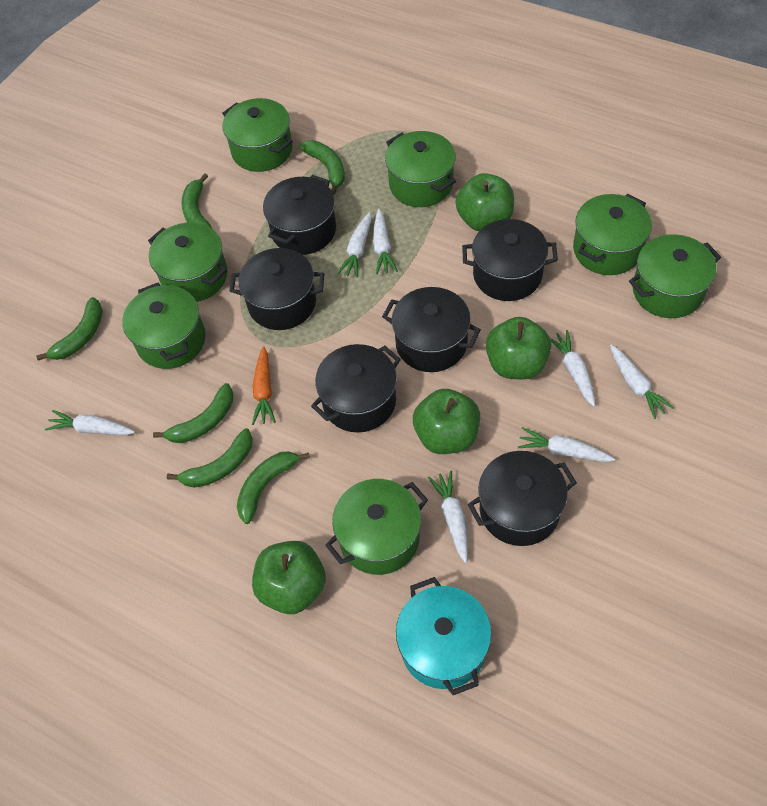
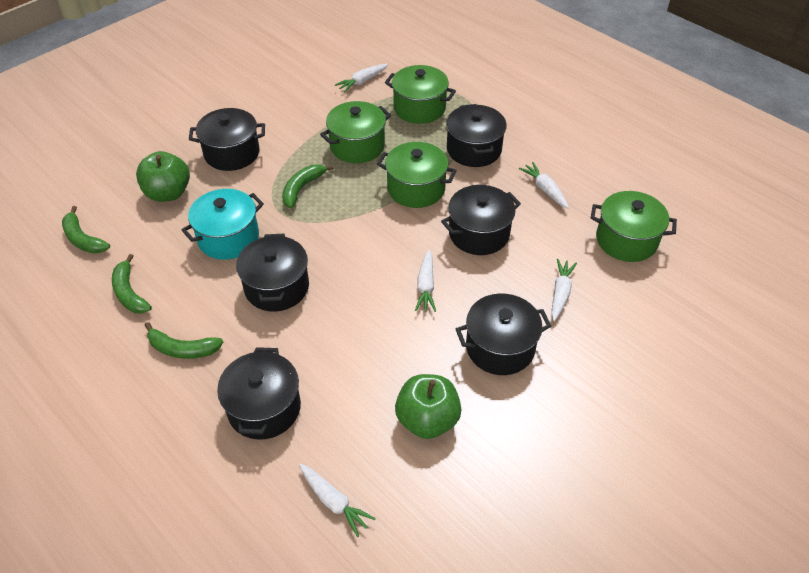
green apple: [252,541,326,614] [413,389,480,454] [456,173,514,231] [486,317,551,380] = 4 -> [136,151,190,202] [395,374,462,439] = 2
green banana: [36,297,103,361] [153,383,233,443] [167,428,253,488] [182,173,212,228] [237,451,310,524] [299,140,345,195] = 6 -> [62,206,110,253] [112,254,152,314] [144,322,223,359] [282,164,334,208] = 4
green pot: [122,283,205,369] [148,222,228,302] [222,98,293,172] [325,479,428,575] [385,131,456,207] [573,194,652,275] [629,234,721,318] = 7 -> [320,101,391,163] [377,142,457,208] [385,65,456,124] [591,191,677,262] = 4
orange carrot: [252,346,276,425] = 1 -> none = 0
white carrot: [45,410,135,435] [337,212,372,278] [373,209,397,274] [428,471,468,563] [518,427,615,462] [550,330,595,407] [610,345,674,419] = 7 -> [299,464,376,537] [335,64,388,93] [415,250,436,312] [519,162,569,209] [551,259,577,321] = 5

